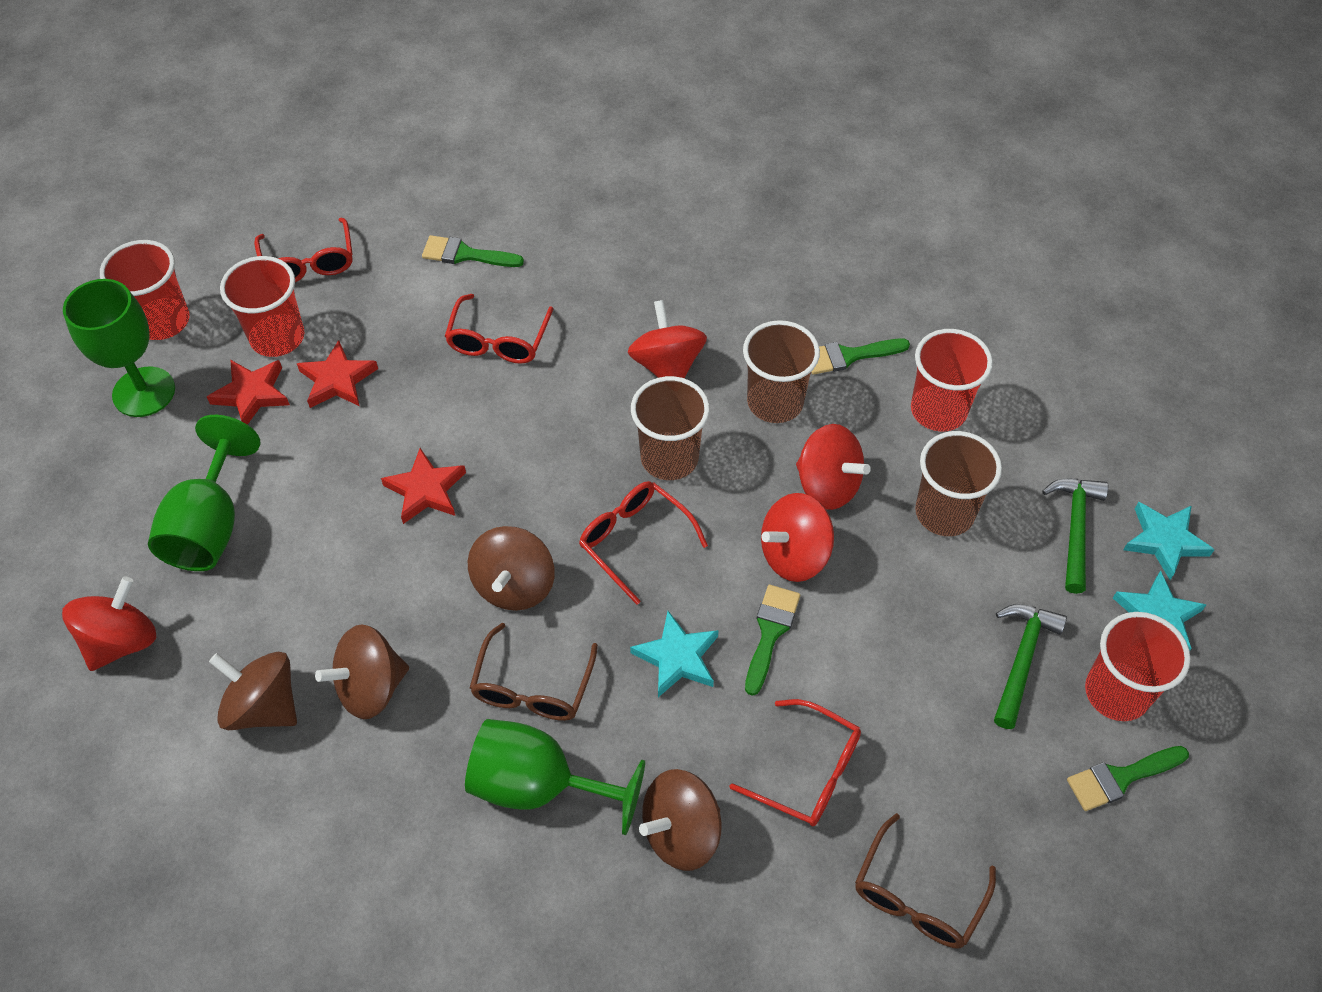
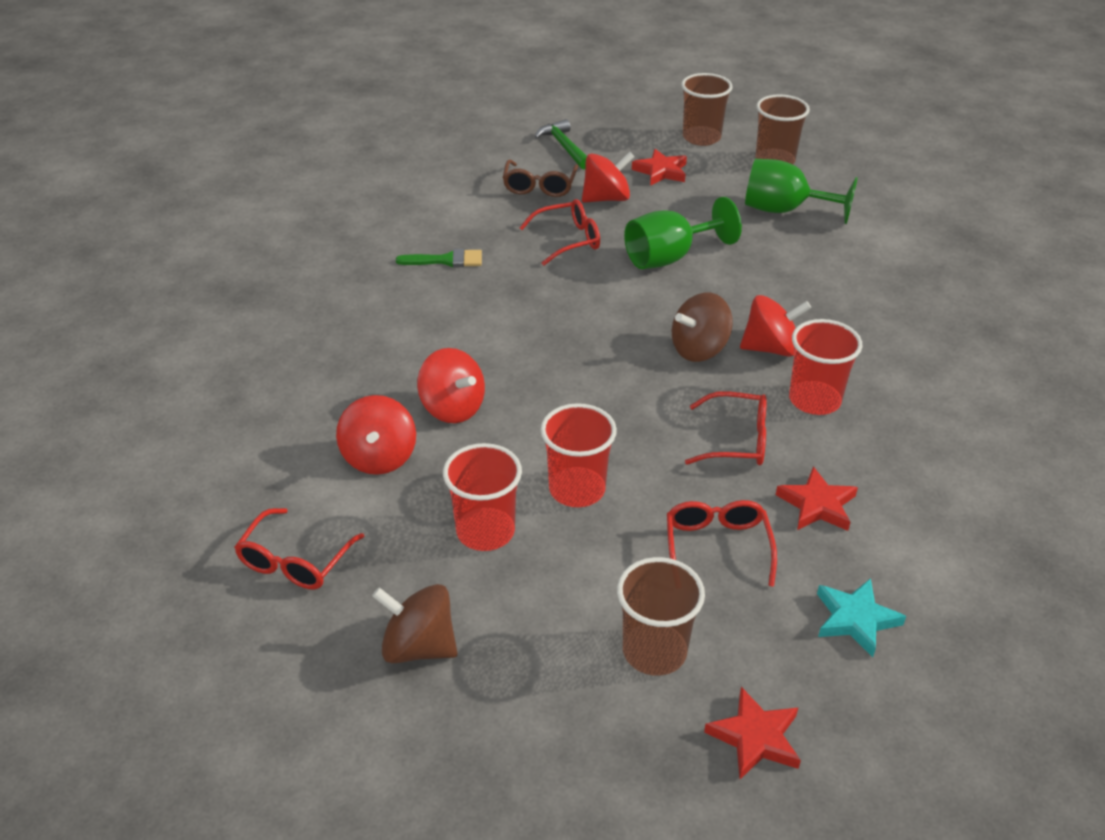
brown glasses: [470,623,598,721] [855,813,996,949] = 2 -> [503,160,578,197] = 1
brown spinning top: [209,652,297,730] [315,624,409,719] [468,526,555,611] [639,769,722,871] = 4 -> [372,584,458,663] [672,293,733,362] = 2
green brush: [422,235,524,267] [745,585,800,696] [811,338,910,374] [1067,746,1189,811] = 4 -> [396,249,482,267] = 1
green goblet: [63,279,175,417] [148,415,260,571] [465,719,645,835] = 3 -> [624,197,742,269] [745,159,858,224] = 2
green hammer: [994,604,1067,729] [1042,479,1108,594] = 2 -> [535,119,587,170] = 1
red cup: [100,240,190,340] [220,256,305,357] [911,329,993,431] [1085,612,1191,721] = 4 -> [443,443,522,551] [540,403,617,507] [789,319,863,415] = 3
turquoise star: [630,611,719,697] [1113,570,1207,651] [1123,502,1215,580] = 3 -> [817,578,906,657] = 1

